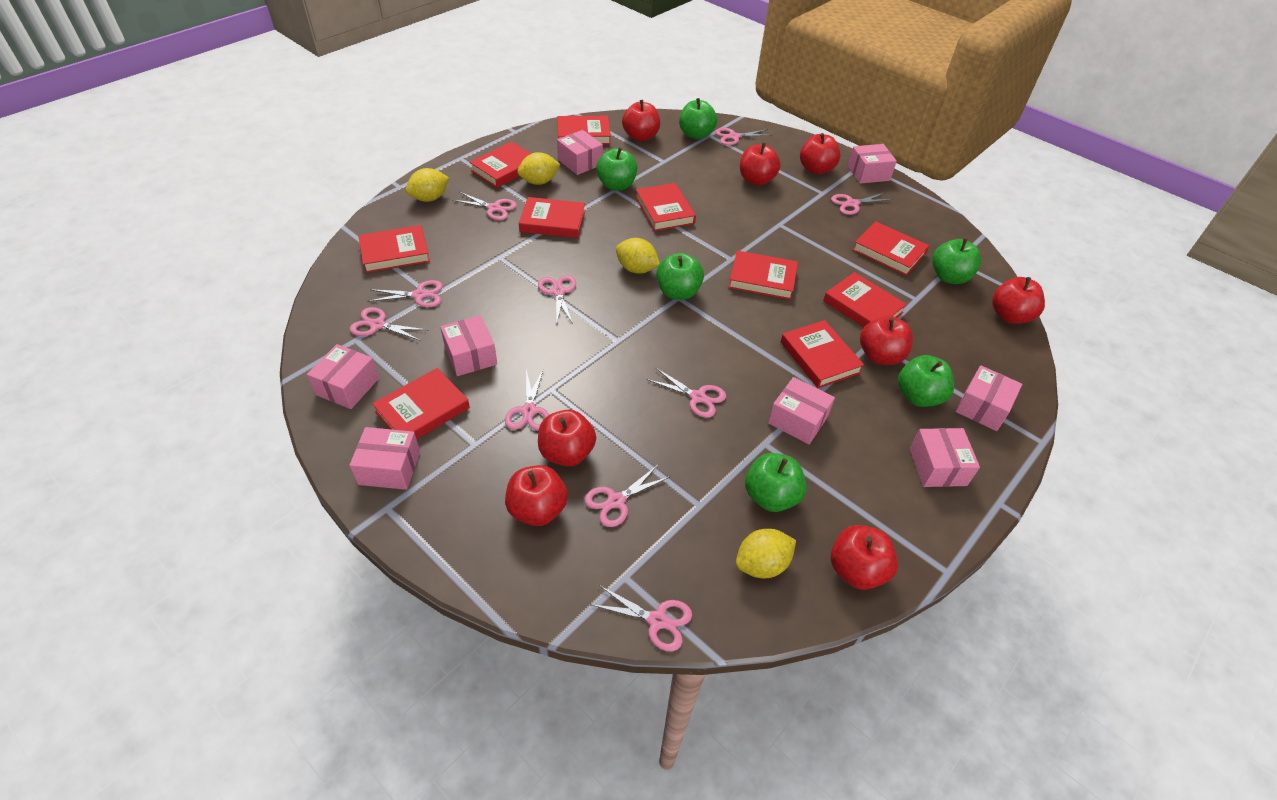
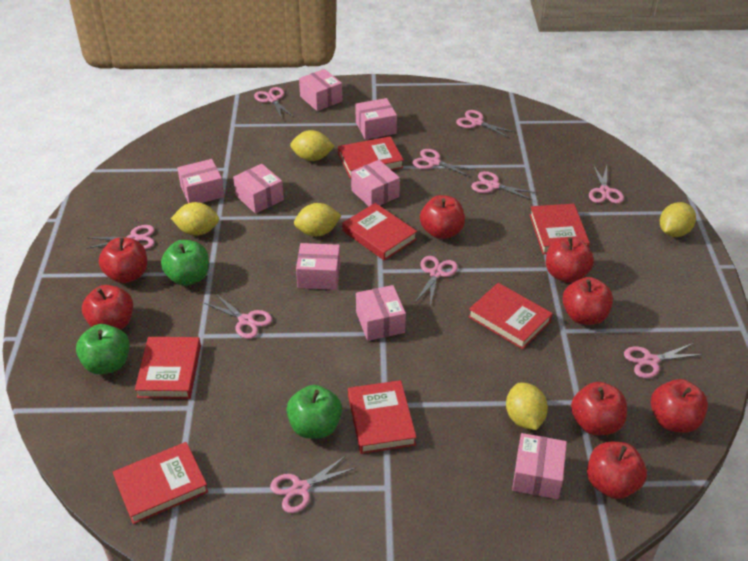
green apple: [596,147,637,190] [656,253,704,300] [679,98,717,139] [745,453,807,512] [898,355,954,407] [932,238,981,284] = 6 -> [76,324,130,374] [161,240,209,286] [286,385,342,439] = 3
red book: [358,225,430,273] [372,368,470,439] [469,142,531,188] [519,197,585,238] [557,116,611,145] [635,183,696,231] [728,250,798,300] [781,320,864,388] [823,272,907,327] [853,221,929,276] = 10 -> [113,442,208,524] [135,337,201,399] [338,136,404,178] [342,203,417,261] [348,380,416,454] [468,283,553,349] [529,204,590,254] = 7
yellow lemon: [406,168,449,202] [517,152,560,185] [616,238,660,274] [736,529,796,578] = 4 -> [171,202,219,236] [290,130,335,161] [294,203,342,236] [506,383,548,430] [660,202,696,237] = 5

